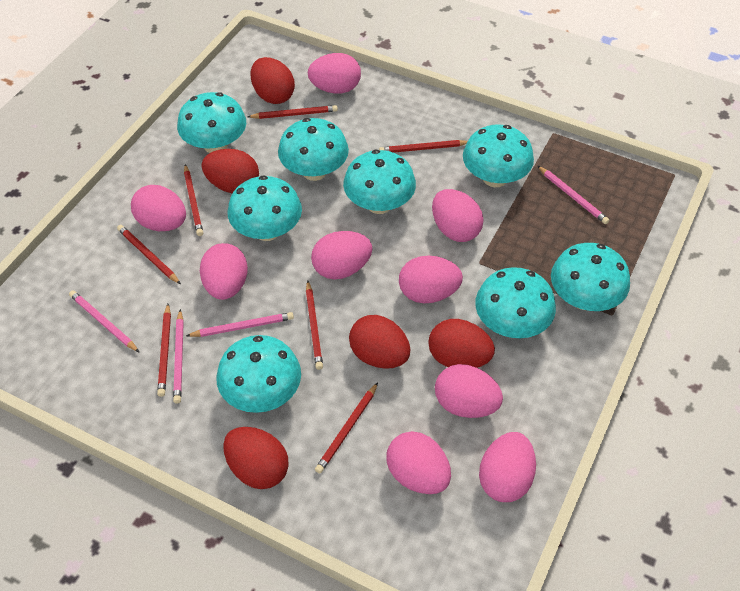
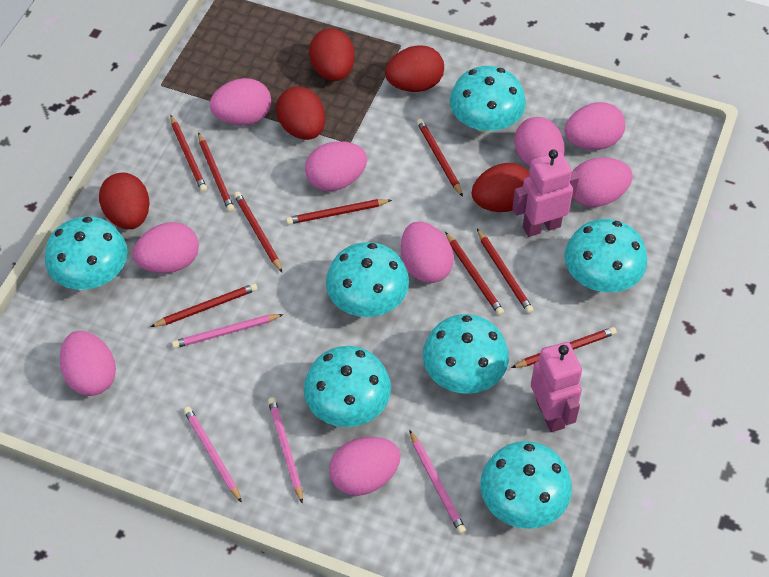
pink robot: none = 0 -> [512,149,579,237] [531,342,582,432] = 2
red pencil: [117,225,181,284] [157,304,171,397] [184,164,203,236] [247,105,338,119] [306,281,323,370] [315,383,378,474] [379,140,468,153] = 7 -> [151,283,258,327] [170,115,207,192] [198,132,235,212] [234,192,283,273] [286,199,392,225] [417,119,463,197] [445,232,504,315] [477,229,534,314] [511,327,617,368] = 9
turquoise mushroom: [177,92,246,153] [216,335,301,413] [228,175,302,241] [278,118,349,181] [343,150,416,214] [463,125,534,187] [475,267,556,338] [551,243,630,311] = 8 -> [45,216,128,290] [304,346,391,427] [326,242,409,317] [423,314,509,394] [450,66,526,133] [480,441,572,529] [565,219,647,293] = 7

